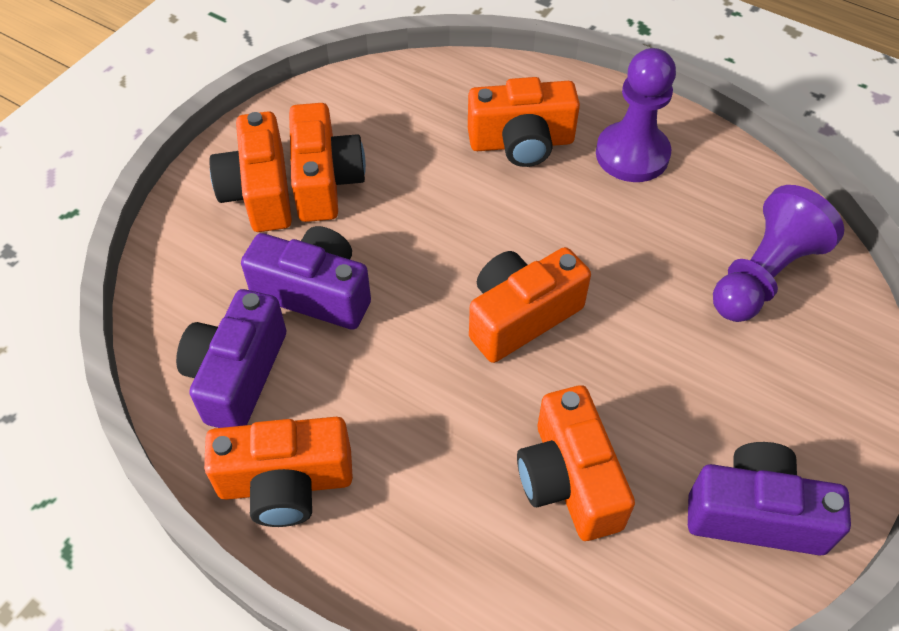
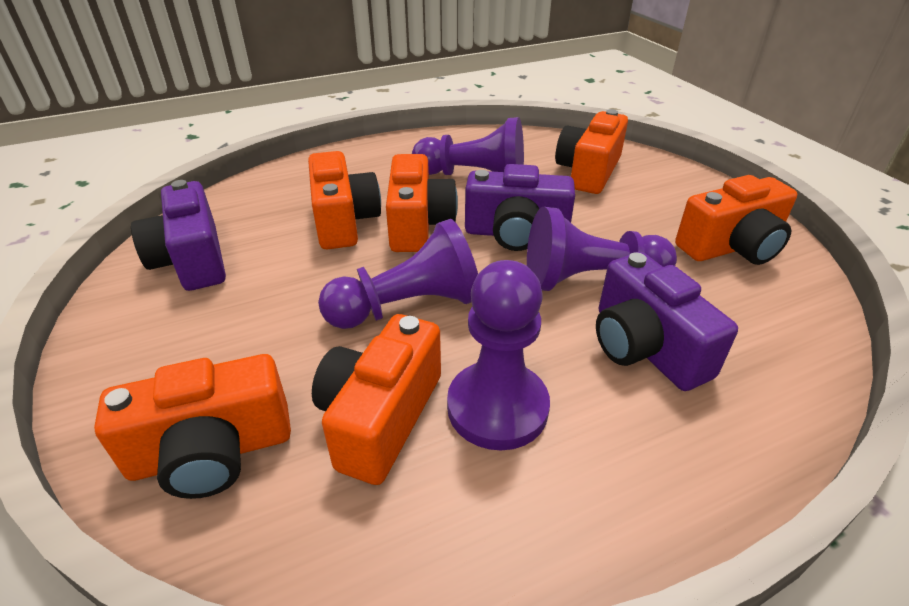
purple pawn: [596,48,676,182] [713,185,844,322] = 2 -> [318,219,478,329] [412,117,524,175] [447,260,550,451] [527,207,677,291] = 4

